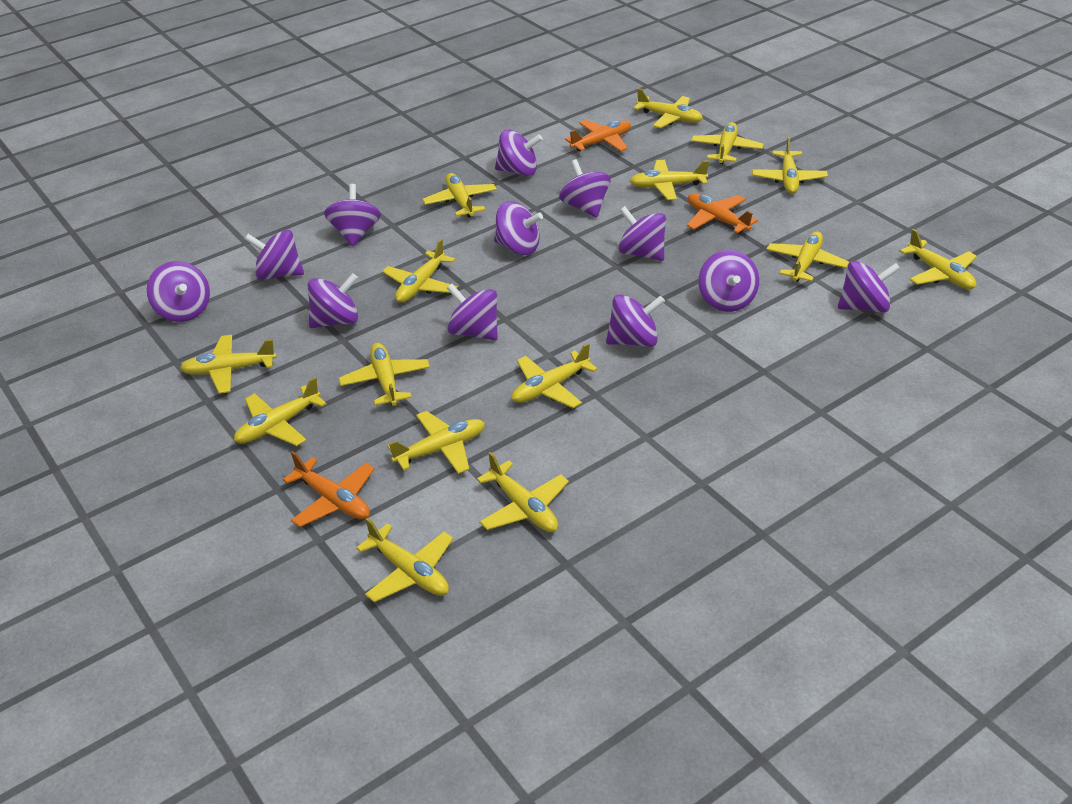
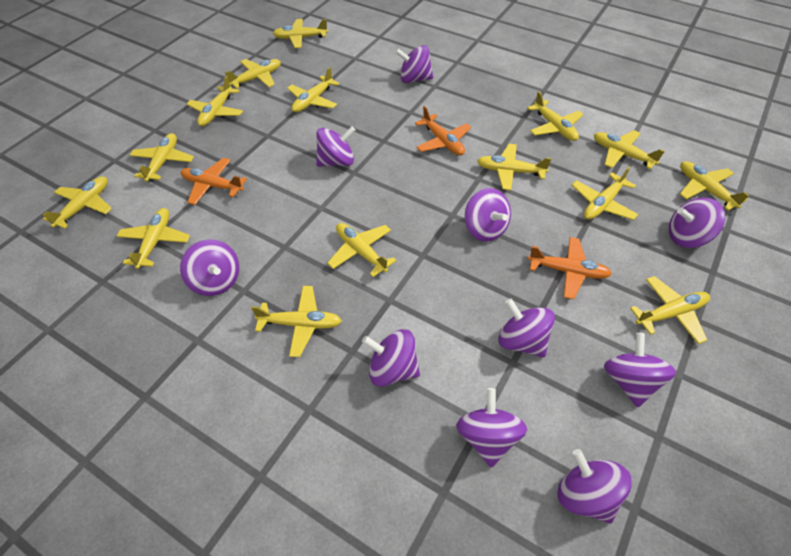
purple spinning top: [147,261,210,322] [245,230,304,280] [308,273,358,328] [324,184,381,247] [447,284,498,340] [494,201,543,255] [495,129,542,176] [559,159,611,218] [606,294,665,347] [618,206,666,261] [699,250,759,312] [838,261,900,313] = 12 -> [180,239,239,296] [316,126,356,167] [362,329,420,387] [395,45,433,83] [456,388,527,467] [465,188,511,242] [498,298,555,357] [557,449,632,524] [604,333,676,407] [669,198,725,248] = 10

